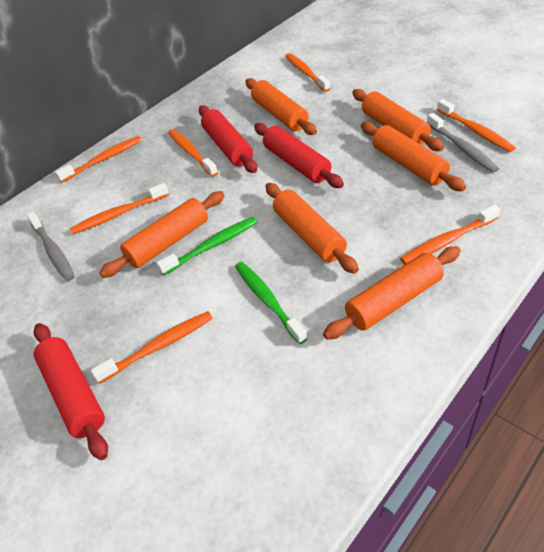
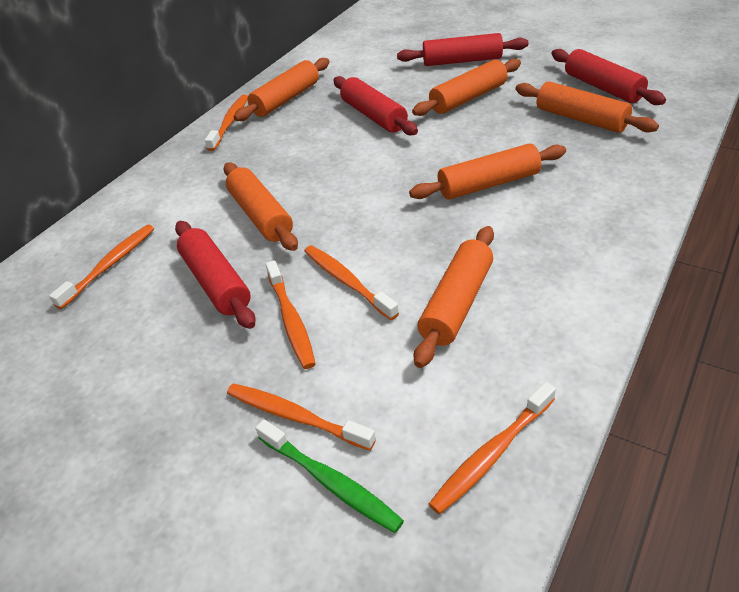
green toothbrush: [157,217,257,275] [235,262,307,344] = 2 -> [255,419,404,533] = 1
grey toothbrush: [27,212,75,281] [427,113,499,173] = 2 -> none = 0
orange toothbrush: [55,136,142,183] [70,183,169,234] [91,311,213,384] [168,129,218,177] [285,53,330,92] [400,205,500,264] [437,99,516,152] = 7 -> [49,224,154,309] [205,95,248,151] [227,383,376,450] [266,260,316,369] [304,245,399,320] [429,382,556,514] = 6
red rolling pin: [34,323,108,460] [199,105,257,173] [254,123,344,188] = 3 -> [175,221,256,329] [333,76,418,135] [397,33,529,66] [551,49,666,105] = 4

